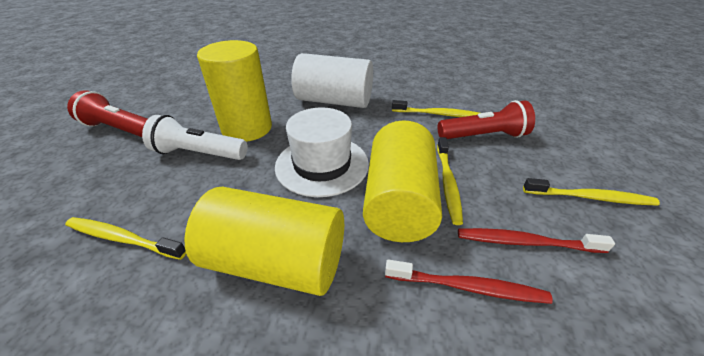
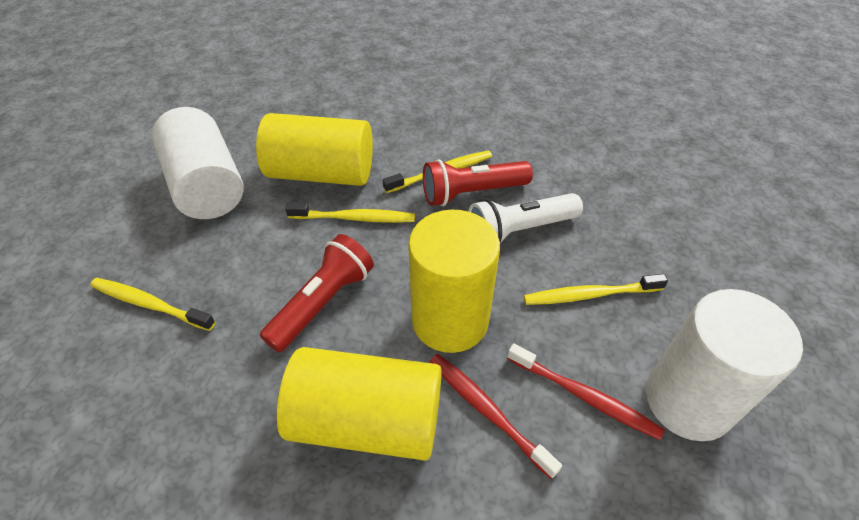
white cylinder: [291,53,373,108] = 1 -> [152,107,244,219] [646,289,803,441] = 2
white hat: [275,107,369,197] = 1 -> none = 0

